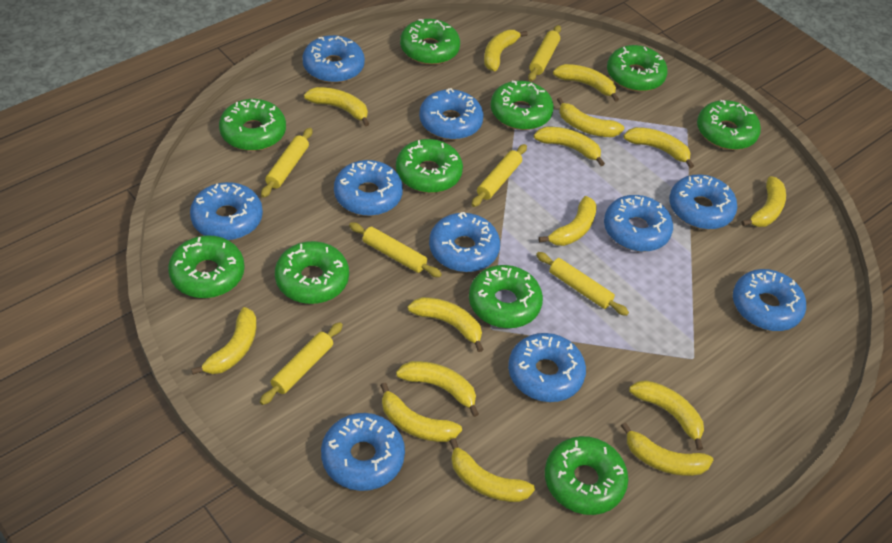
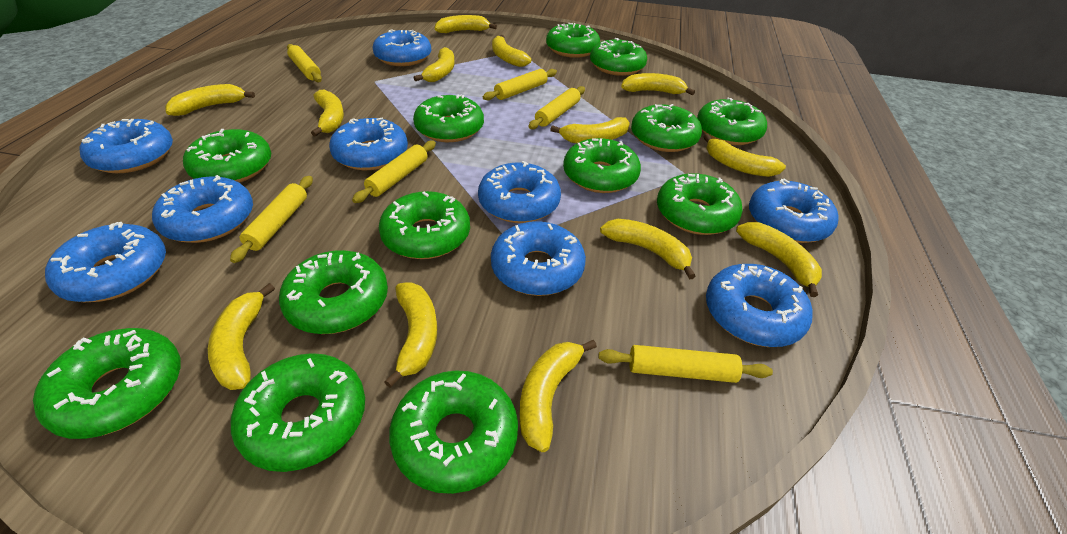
blue donut: [190,182,263,240] [302,35,365,83] [321,413,405,491] [334,160,403,216] [419,88,484,140] [429,212,500,272] [508,333,586,402] [604,195,673,252] [669,175,737,229] [733,269,806,331] = 10 -> [45,222,166,302] [79,119,173,173] [152,175,253,243] [329,118,408,170] [373,29,431,66] [478,161,561,223] [491,221,586,296] [706,264,813,347] [749,179,838,243] = 9
green donut: [168,235,245,298] [219,99,286,151] [275,241,349,304] [396,139,463,193] [400,19,460,65] [469,265,543,328] [490,81,554,130] [545,436,628,515] [607,45,667,92] [697,100,761,150] = 10 -> [33,328,181,439] [183,129,271,183] [231,353,365,472] [279,250,388,334] [379,191,470,259] [389,370,518,494] [413,94,484,142] [546,23,600,58] [563,138,641,193] [590,38,647,76] [631,104,702,152] [657,173,743,235] [697,98,767,145] = 13
yellow banana: [191,307,257,375] [304,87,369,126] [380,383,462,442] [396,361,479,417] [408,297,484,352] [449,438,535,502] [484,30,528,71] [534,127,605,166] [539,196,597,246] [553,64,619,102] [557,97,624,137] [621,422,713,476] [623,127,694,168] [629,380,704,450] [742,176,786,227] = 15 -> [165,84,255,116] [208,283,275,390] [311,90,344,137] [384,282,437,388] [414,47,455,82] [435,15,497,33] [492,35,531,67] [520,340,597,452] [550,117,630,143] [600,219,696,280] [621,73,695,95] [704,134,786,177] [736,222,822,297] = 13

